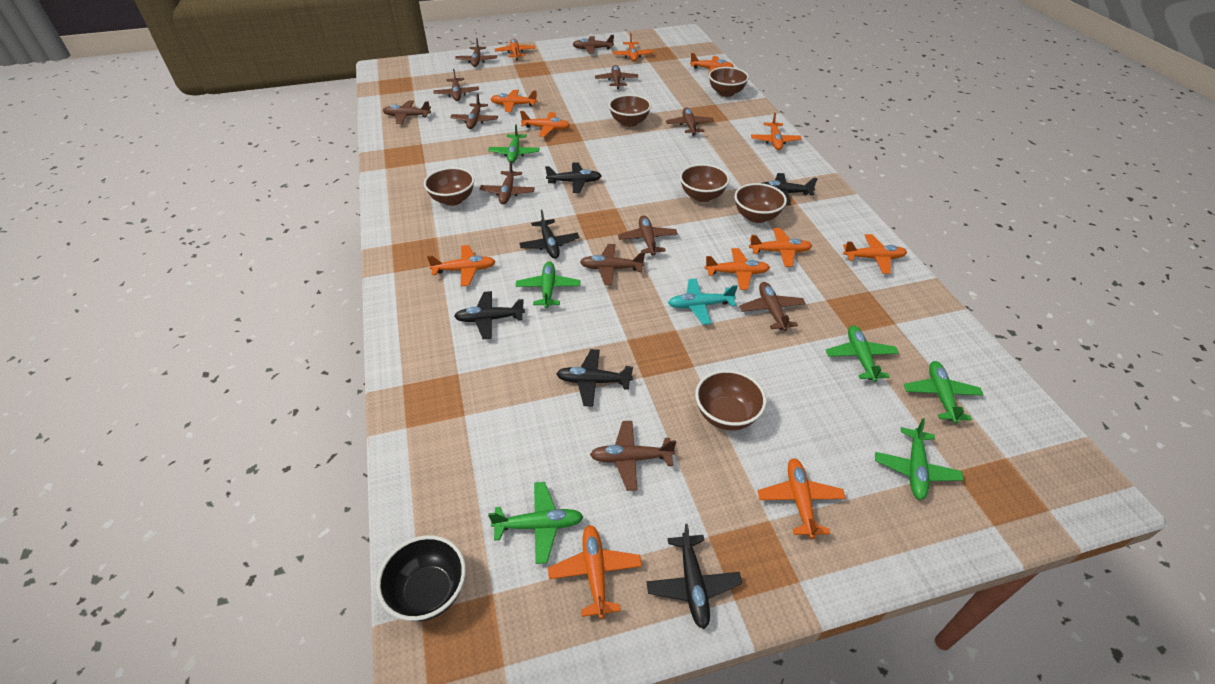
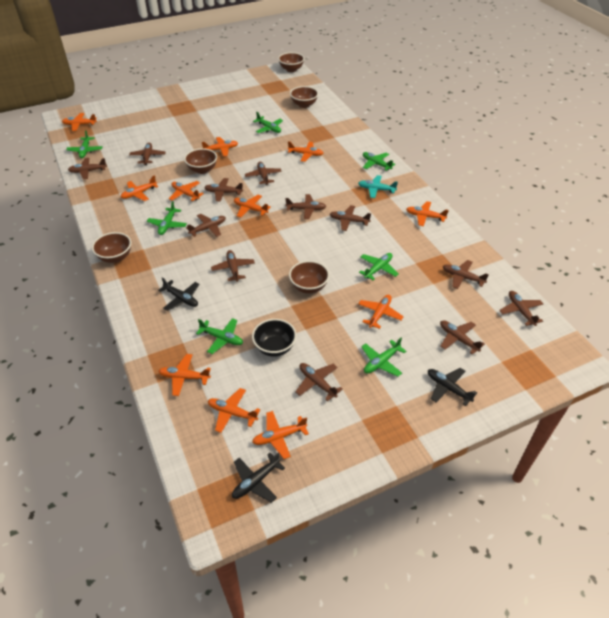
black plane: [454,291,525,339] [519,210,579,258] [545,162,602,193] [556,349,633,407] [646,524,742,629] [763,173,818,205] = 6 -> [158,277,200,311] [232,452,285,503] [428,368,477,406] = 3
brown bowl: [424,167,475,206] [608,94,651,127] [680,164,730,202] [695,370,766,430] [708,67,749,97] [734,183,787,223] = 6 -> [92,232,131,263] [184,148,217,174] [278,52,304,72] [289,261,329,294] [290,86,318,108] = 5
green plane: [488,124,540,163] [488,482,584,564] [516,262,580,308] [826,325,899,382] [875,418,963,500] [904,361,983,424] = 6 -> [66,130,103,158] [147,201,187,235] [196,318,243,354] [253,112,283,133] [359,253,399,280] [361,338,406,377] [363,152,395,171] = 7
orange plane: [427,245,496,286] [490,90,537,112] [495,38,536,60] [520,111,570,137] [548,525,642,619] [612,33,653,62] [690,53,734,75] [705,248,770,290] [749,228,812,267] [751,113,802,150] [758,458,846,539] [843,234,907,274] = 12 -> [62,113,97,131] [121,175,159,201] [159,354,211,396] [169,181,204,201] [202,137,238,157] [208,388,260,433] [234,195,271,218] [252,411,309,459] [288,141,324,162] [358,295,404,329] [406,201,449,226] = 11

